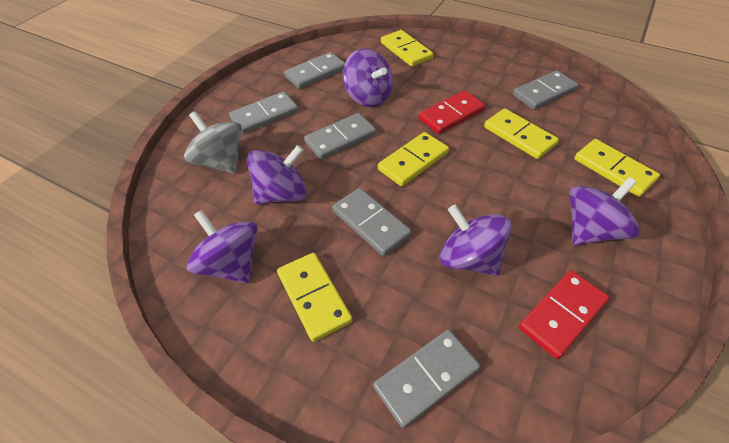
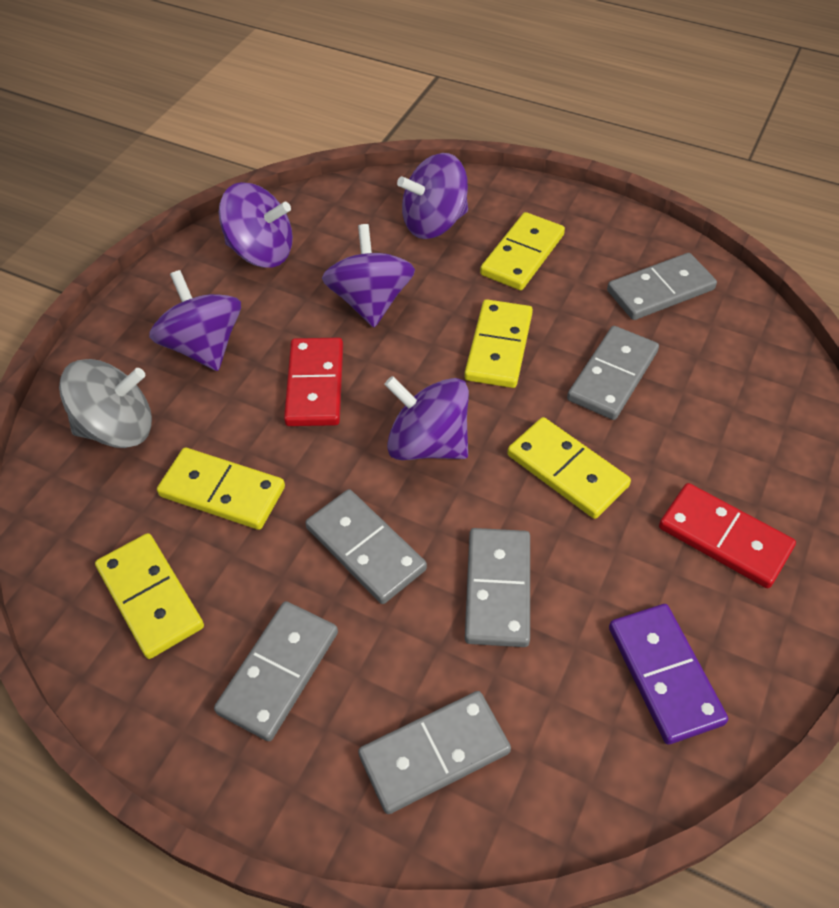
purple domino: none = 0 -> [609,604,728,744] = 1

